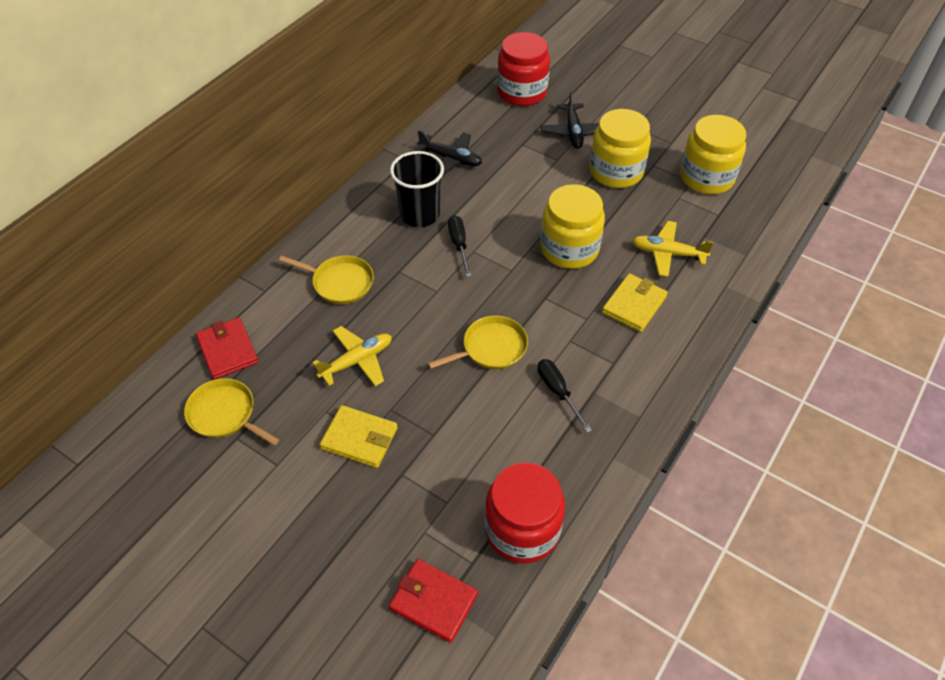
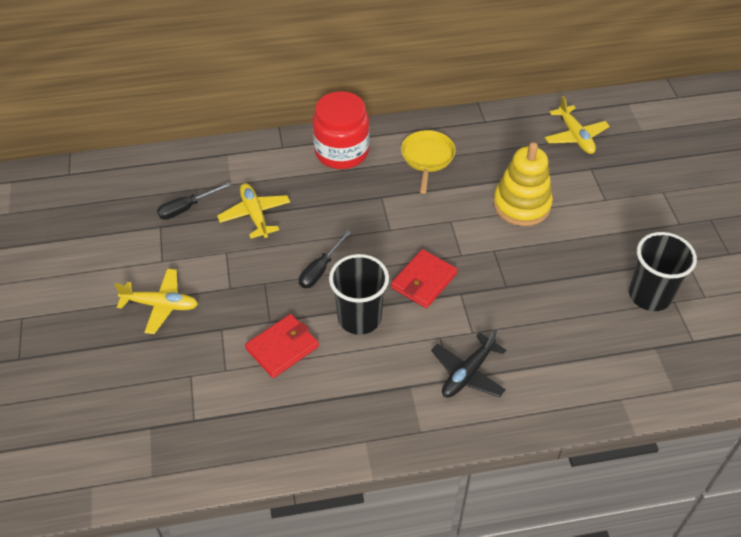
black cup: [390,151,444,227] = 1 -> [329,254,389,335] [629,232,697,311] = 2
black plane: [415,130,482,175] [541,91,599,149] = 2 -> [431,329,506,398] = 1
red jar: [485,462,565,564] [497,32,550,106] = 2 -> [312,91,369,169] = 1
yellow jar: [540,184,605,269] [590,109,651,188] [680,115,746,194] = 3 -> none = 0
yellow pan: [184,378,279,445] [279,255,374,304] [428,316,528,369] = 3 -> [401,130,456,194] = 1
yellow plane: [312,326,392,386] [632,221,714,277] = 2 -> [114,269,198,334] [217,183,290,238] [545,96,610,154] = 3
yellow stacking toy: none = 0 -> [493,142,553,226] = 1
yellow wallet: [320,405,398,468] [602,273,668,332] = 2 -> none = 0

